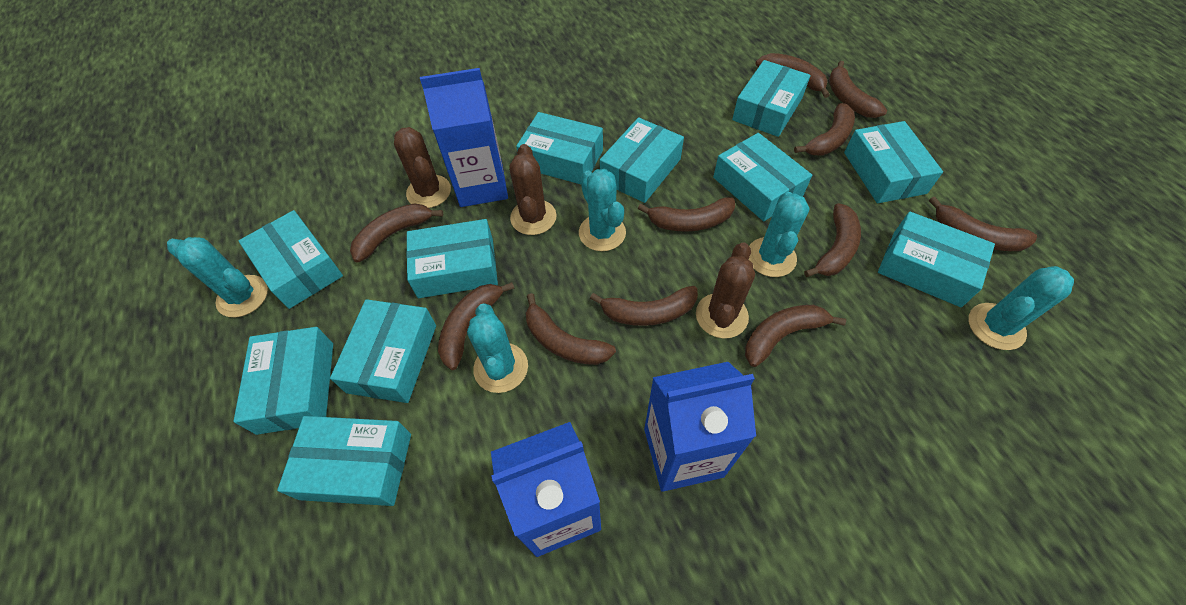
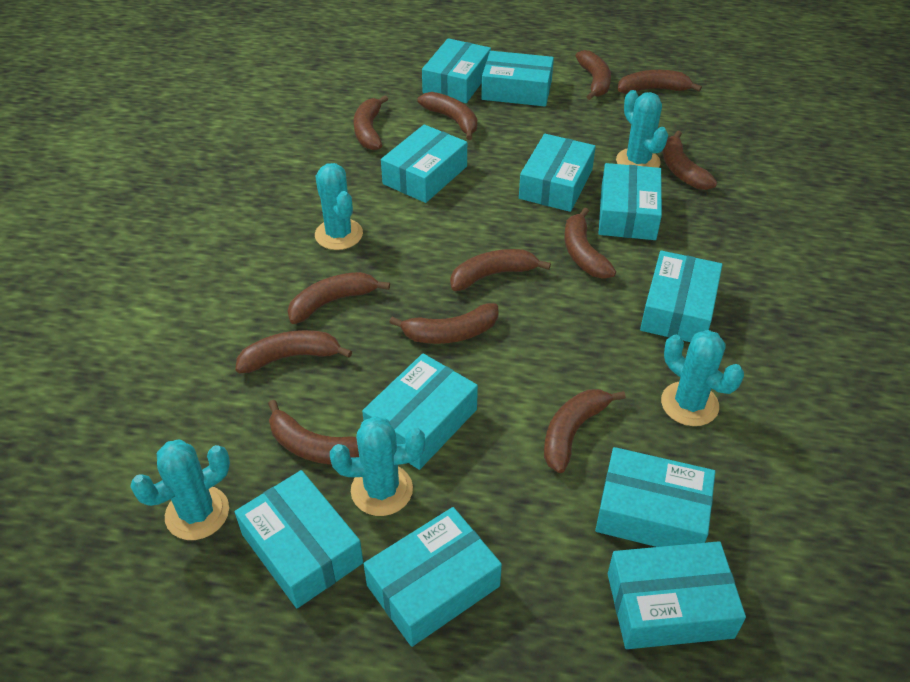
blue carton: [420,68,508,207] [491,422,601,557] [644,362,756,492] = 3 -> none = 0
brown banana: [350,203,443,263] [438,282,514,370] [526,293,616,365] [590,286,698,326] [638,197,735,232] [745,305,846,367] [756,53,830,98] [794,103,855,156] [804,203,861,277] [829,61,887,118] [929,197,1037,251] = 11 -> [235,330,352,373] [268,400,359,465] [288,272,390,324] [353,95,388,150] [389,303,499,344] [418,92,477,140] [450,249,551,291] [544,389,626,473] [564,207,616,279] [575,50,611,100] [618,70,702,94] [663,131,717,190] = 12
brown cactus: [394,127,451,208] [509,144,557,235] [696,242,755,338] = 3 -> none = 0

